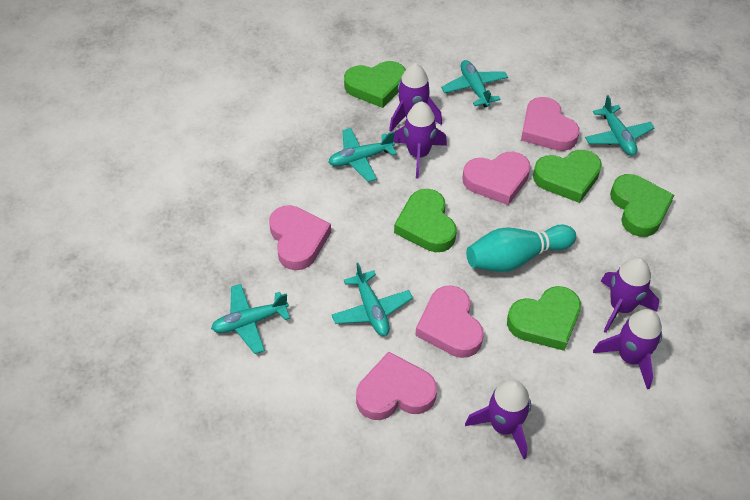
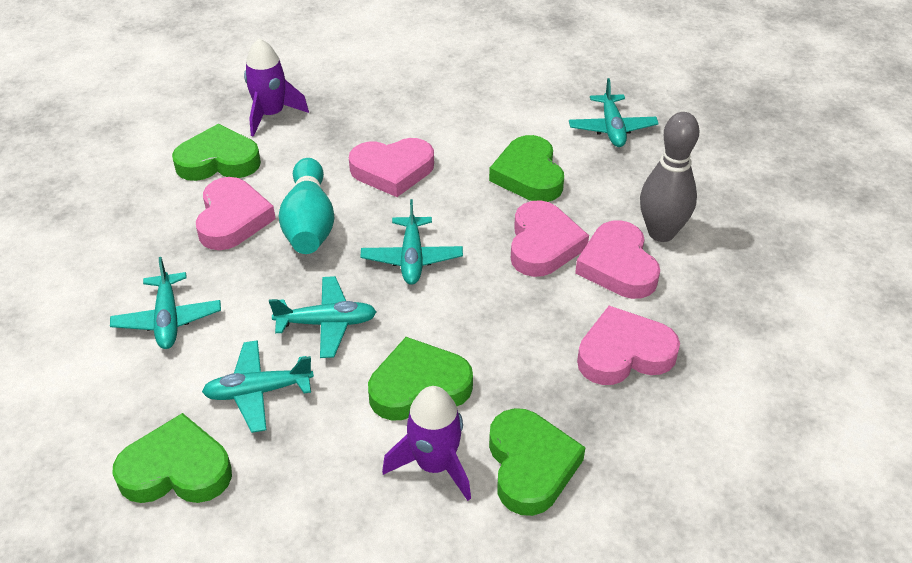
grey bowling pin: none = 0 -> [640,112,699,242] = 1
purple rocket: [389,63,442,132] [393,102,447,179] [465,380,531,459] [593,309,662,389] [601,257,659,333] = 5 -> [244,38,309,137] [382,386,471,501] = 2

